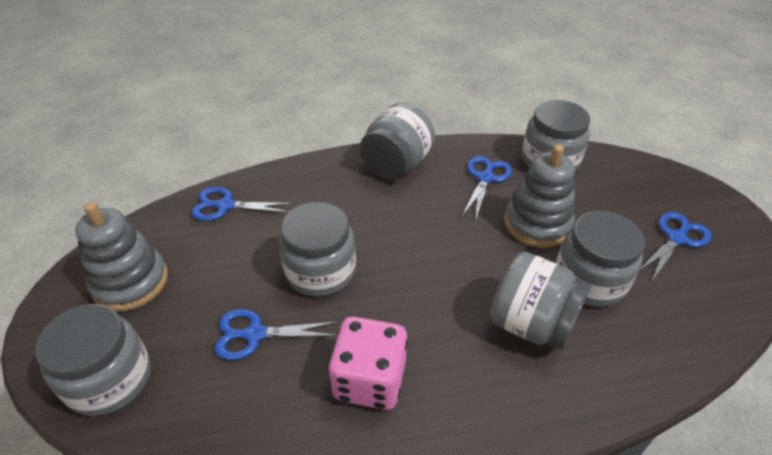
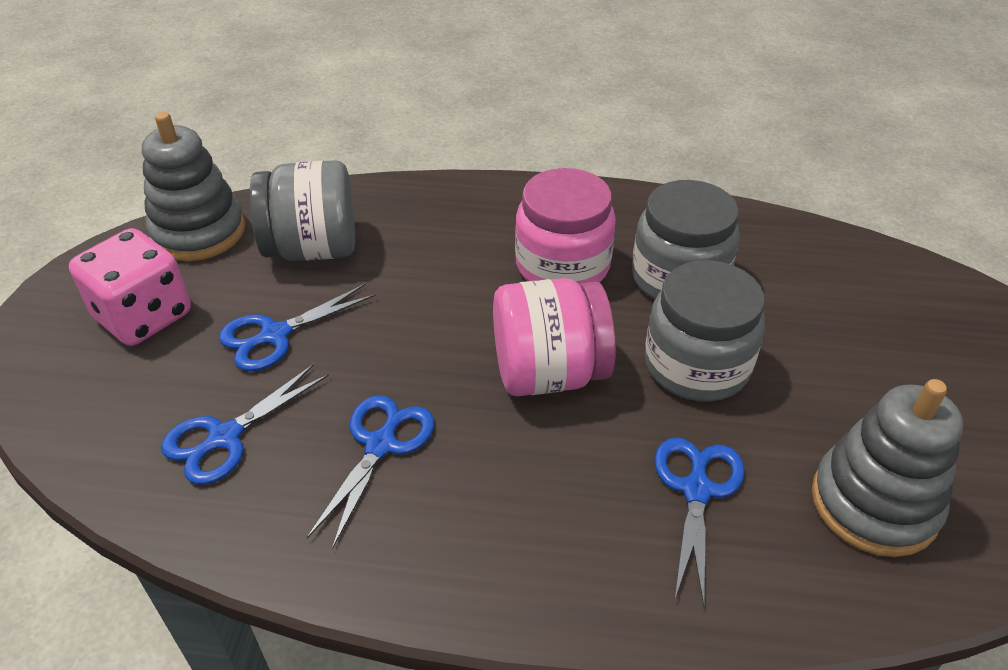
grey jar: [35,304,151,416] [279,202,356,297] [360,103,435,179] [490,252,591,350] [522,100,590,171] [556,211,645,307] = 6 -> [250,160,355,261] [632,180,740,300] [645,260,765,402] = 3
pink jar: none = 0 -> [493,278,616,396] [515,168,616,284] = 2

